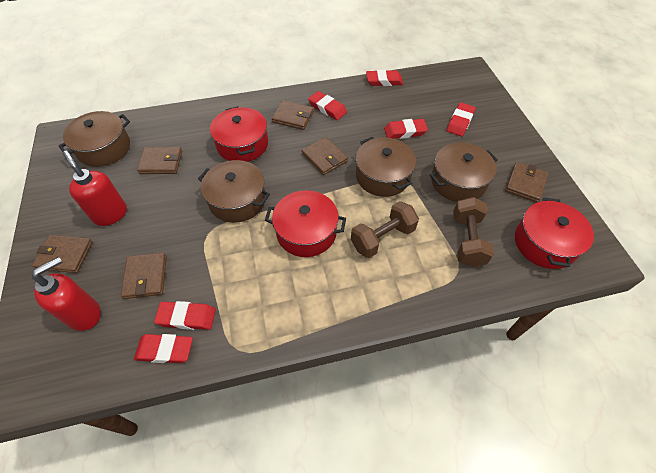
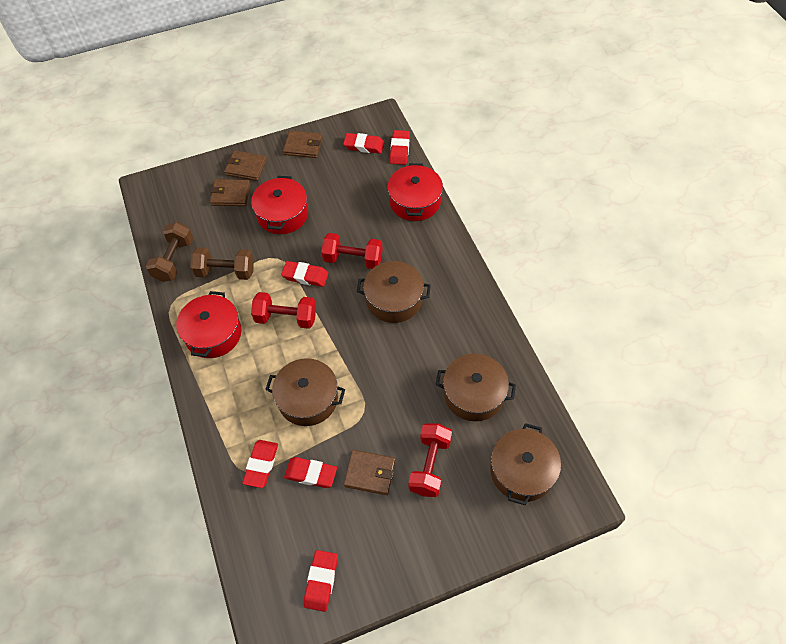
brown wallet: [32,235,93,273] [121,253,167,299] [137,147,182,174] [272,100,314,130] [302,137,348,175] [505,162,548,203] = 6 -> [210,179,250,206] [224,151,267,181] [283,130,322,158] [344,450,395,495] = 4
red dumbbell: none = 0 -> [251,292,316,329] [321,233,383,269] [409,423,452,497] = 3
red soap dispenser: [32,257,101,331] [63,150,127,226] = 2 -> none = 0

